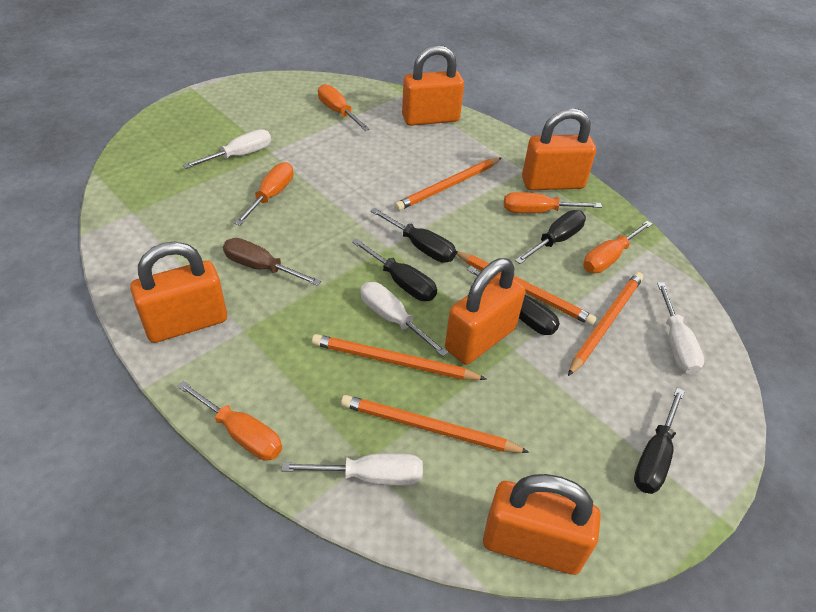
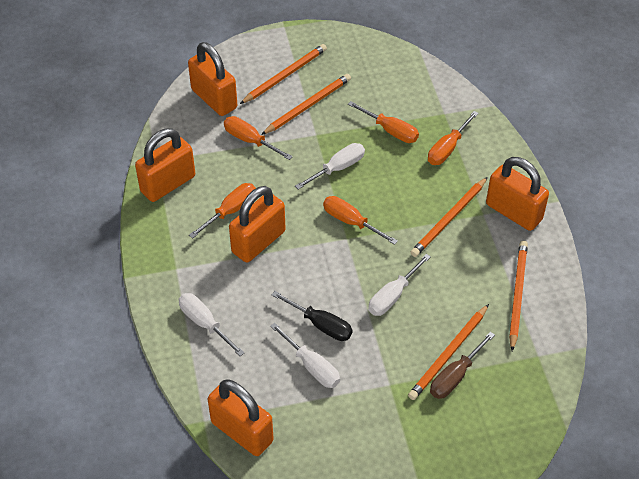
black screwdriver: [352,238,437,301] [370,208,456,263] [467,266,560,335] [515,210,586,264] [634,388,685,494] = 5 -> [272,291,353,341] = 1

